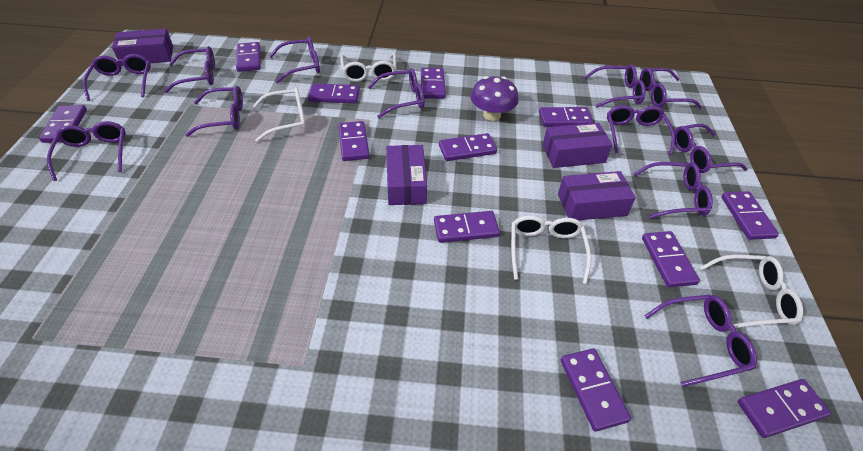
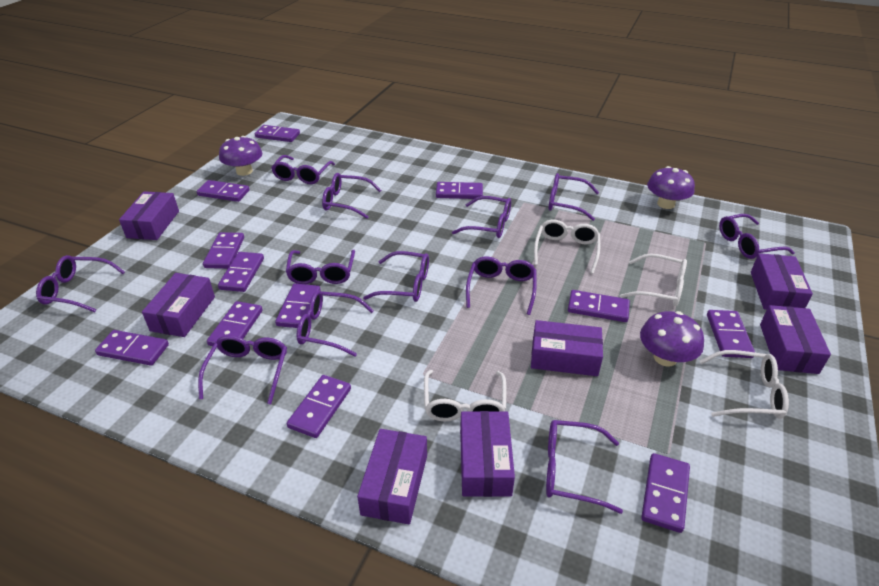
purple box: [112,28,173,66] [386,145,427,205] [543,123,612,168] [558,171,636,220] = 4 -> [119,191,179,240] [142,273,215,337] [357,429,427,524] [460,411,515,497] [531,320,603,376] [751,253,813,310] [760,305,831,374] = 7
purple mushroom: [470,76,519,121] = 1 -> [219,136,262,176] [640,311,704,367] [647,166,695,209] = 3

